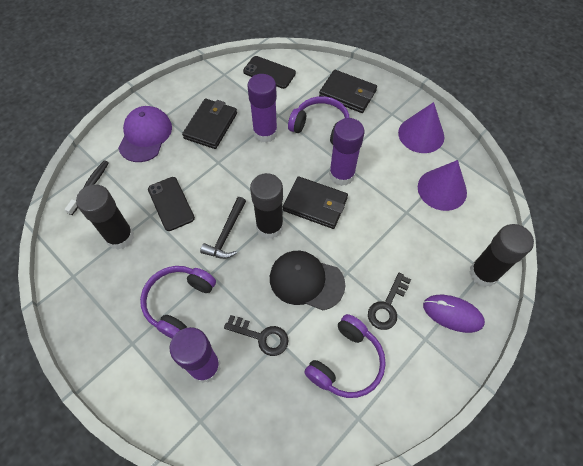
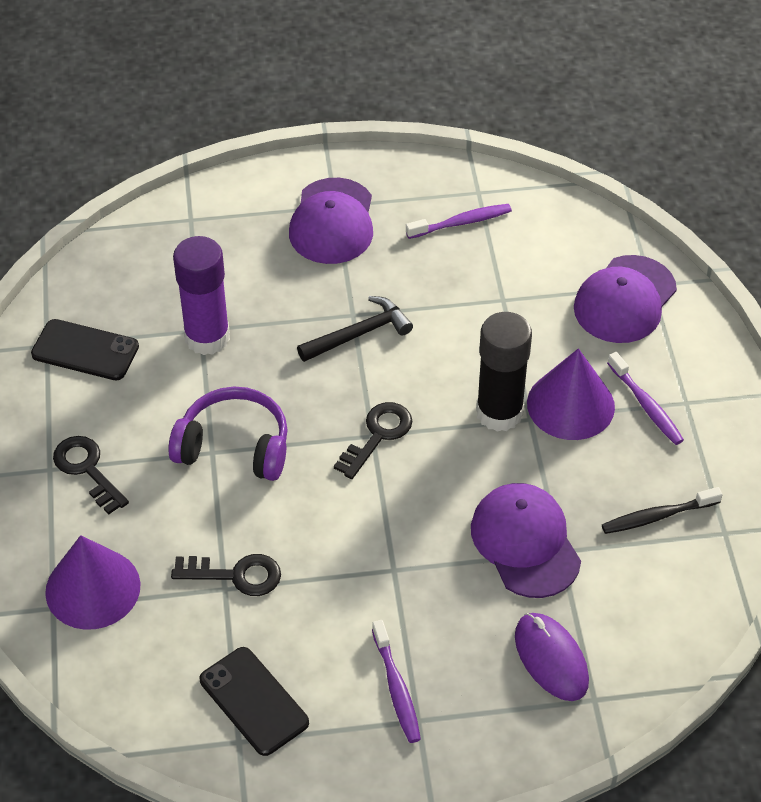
black cap: [270,251,345,310] = 1 -> none = 0
black glue stick: [76,184,134,250] [250,173,283,239] [469,224,534,287] = 3 -> [476,312,532,432] = 1
black key: [224,315,288,356] [368,273,411,330] = 2 -> [53,436,129,514] [171,554,281,596] [334,402,412,479] = 3
black wallet: [182,99,237,149] [283,176,348,229] [319,70,377,113] = 3 -> none = 0
purple cap: [118,106,172,162] = 1 -> [289,178,373,264] [471,483,581,598] [574,255,677,343] = 3
purple glue stick: [170,327,221,383] [247,74,278,143] [329,118,364,186] = 3 -> [173,236,230,355] = 1
purple headphones: [140,266,216,339] [288,96,349,144] [304,314,386,398] = 3 -> [168,387,288,481] = 1
purple toothbrush: none = 0 -> [372,620,421,743] [406,204,512,239] [607,352,684,445] = 3

